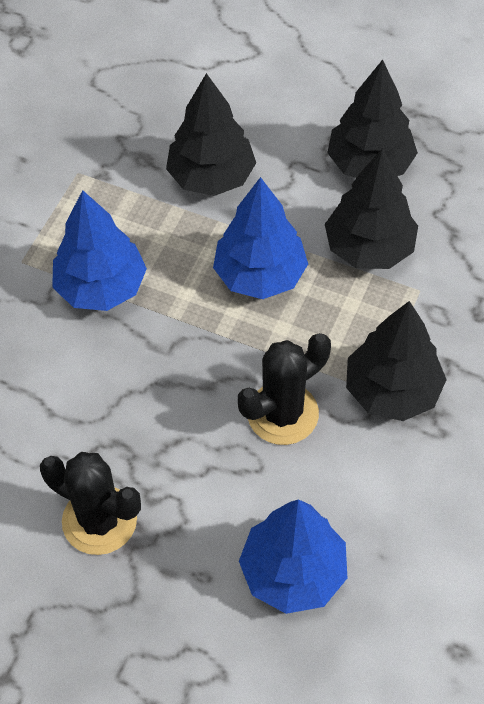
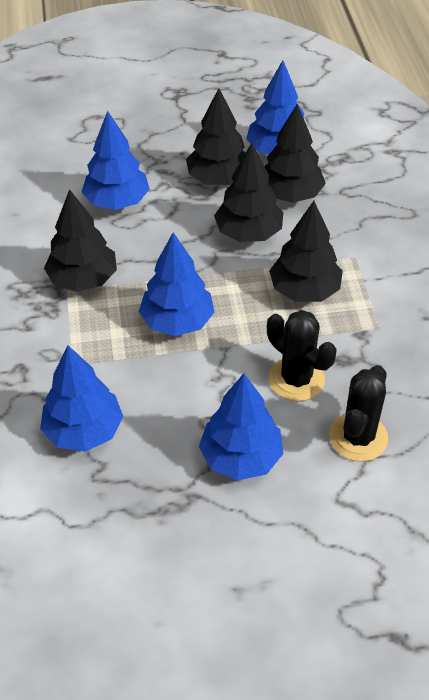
black tree: [166,73,256,196] [325,148,418,269] [327,60,418,178] [346,301,447,421] = 4 -> [44,189,117,292] [186,88,245,185] [214,143,283,242] [265,104,326,203] [269,201,343,302] = 5
blue tree: [52,190,147,311] [213,177,308,299] [239,499,347,614] = 3 -> [40,345,123,452] [82,111,150,210] [139,232,215,336] [199,373,283,481] [246,60,304,154] = 5

